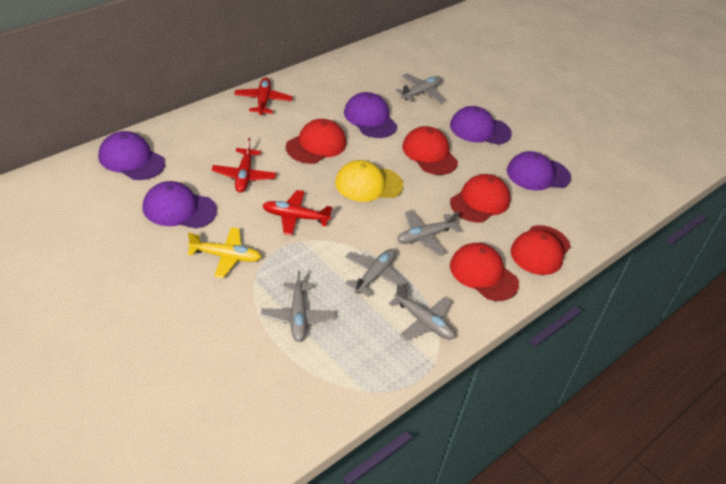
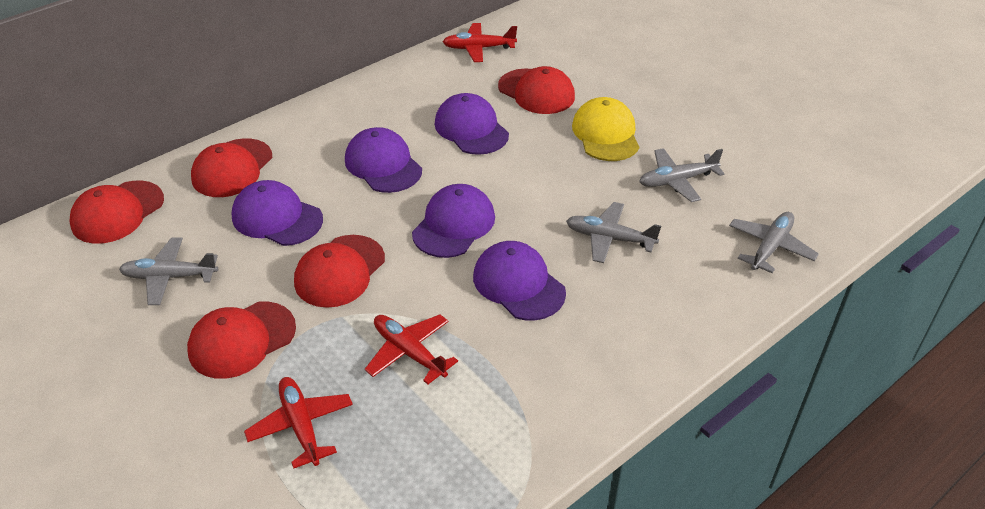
grey plane: [261,271,335,342] [345,249,408,297] [389,284,455,340] [396,73,445,103] [397,210,461,256] = 5 -> [119,238,218,305] [566,202,661,263] [639,148,724,202] [729,212,819,273] = 4
yellow plane: [187,227,261,278] = 1 -> none = 0

